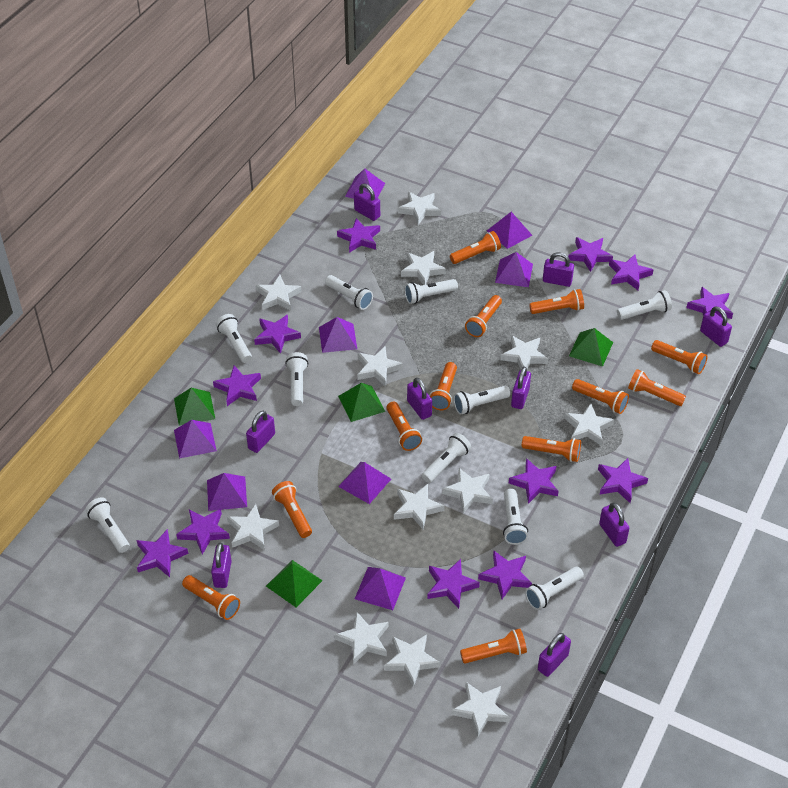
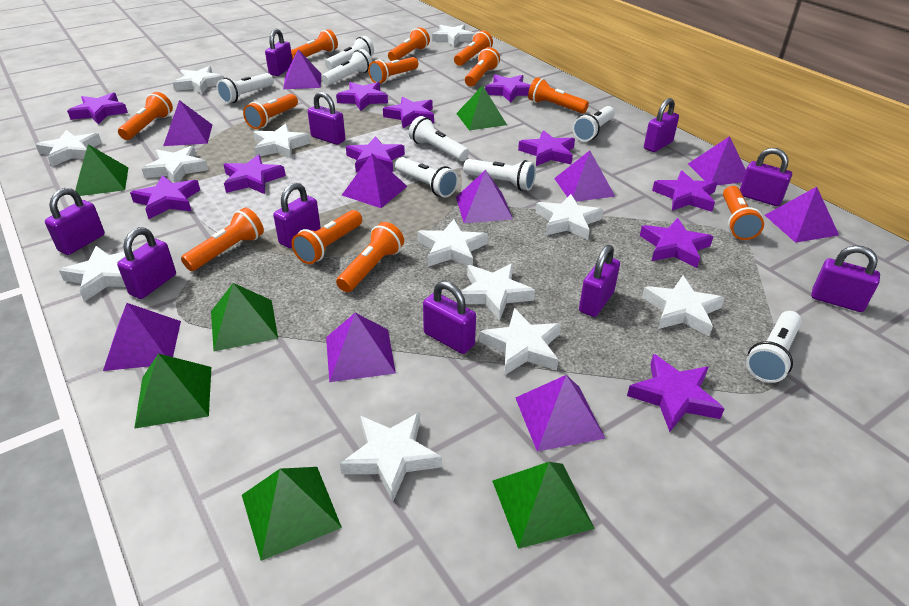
green pyramid: [174,388,215,426] [266,560,323,607] [338,383,385,422] [569,328,613,367] = 4 -> [75,144,129,196] [134,353,211,429] [211,283,278,351] [242,467,342,561] [456,85,507,130] [492,462,595,549] = 6
purple padlock: [211,543,232,588] [246,411,275,453] [354,184,380,221] [407,378,432,420] [511,367,531,409] [538,633,571,677] [543,252,574,287] [599,503,630,547] [700,306,732,347] = 9 -> [45,188,105,255] [117,227,176,299] [265,29,293,76] [273,183,321,248] [308,92,345,145] [423,281,476,354] [579,245,620,317] [644,98,679,152] [740,148,792,206] [811,245,880,312] = 10
purple pyramid: [174,420,217,458] [207,473,247,511] [319,317,357,353] [338,462,391,504] [345,169,385,199] [355,567,406,610] [487,212,532,249] [495,252,533,287] = 8 -> [103,303,181,371] [163,100,212,146] [283,50,321,89] [326,313,396,382] [342,154,407,208] [456,170,513,223] [515,375,606,452] [554,150,615,202] [688,136,746,185] [765,187,839,243] = 10
purple star: [137,529,188,577] [176,509,230,554] [213,365,261,406] [254,315,301,354] [337,218,380,253] [427,559,480,609] [478,550,532,599] [509,458,559,504] [568,237,613,272] [598,458,648,503] [609,254,653,290] [686,287,733,319] = 12 -> [67,93,128,124] [130,175,200,219] [223,154,286,194] [336,82,388,111] [346,136,405,172] [383,96,434,128] [485,74,531,103] [518,130,575,166] [627,354,725,432] [640,218,713,268] [652,170,717,212] = 11
white flashlight: [85,497,130,553] [216,314,252,363] [285,352,308,406] [325,275,373,310] [404,279,458,304] [422,433,471,483] [454,386,510,415] [503,489,528,545] [525,567,584,610] [617,290,672,320] = 10 -> [216,73,274,103] [321,49,372,86] [325,36,374,70] [395,157,458,198] [409,116,469,161] [463,159,536,191] [572,106,615,142] [746,311,802,383] = 8

